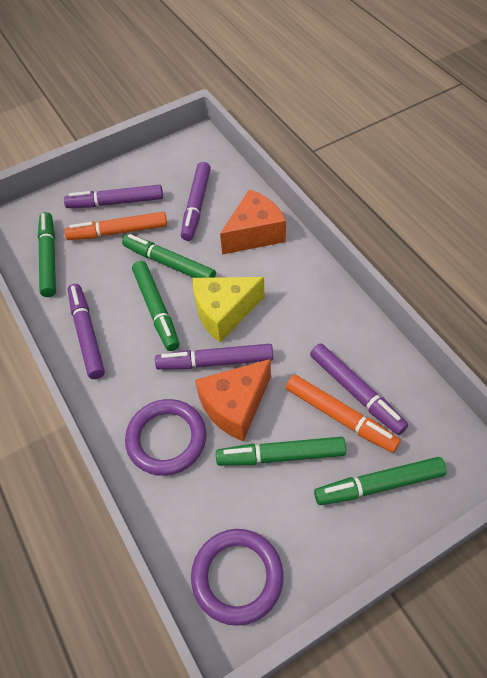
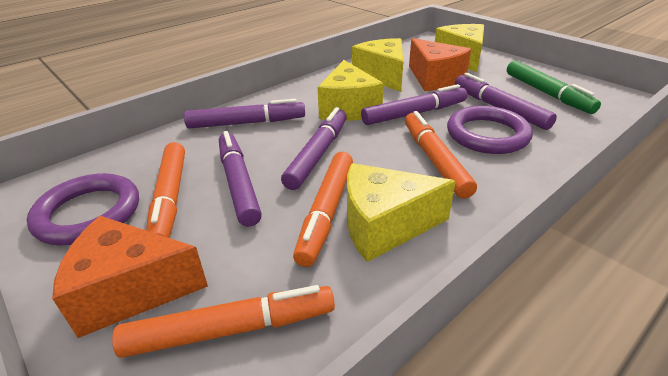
green marker: [38,212,56,297] [122,234,216,278] [132,261,179,351] [216,437,346,466] [314,457,447,505] = 5 -> [507,61,601,114] = 1
orange marker: [64,212,167,240] [286,375,401,453] = 2 -> [112,285,335,358] [146,142,185,238] [293,152,353,267] [405,111,477,199] = 4
yellow cheese: [193,277,265,343] = 1 -> [318,60,384,121] [347,163,456,262] [352,38,403,92] [435,24,484,72] = 4

